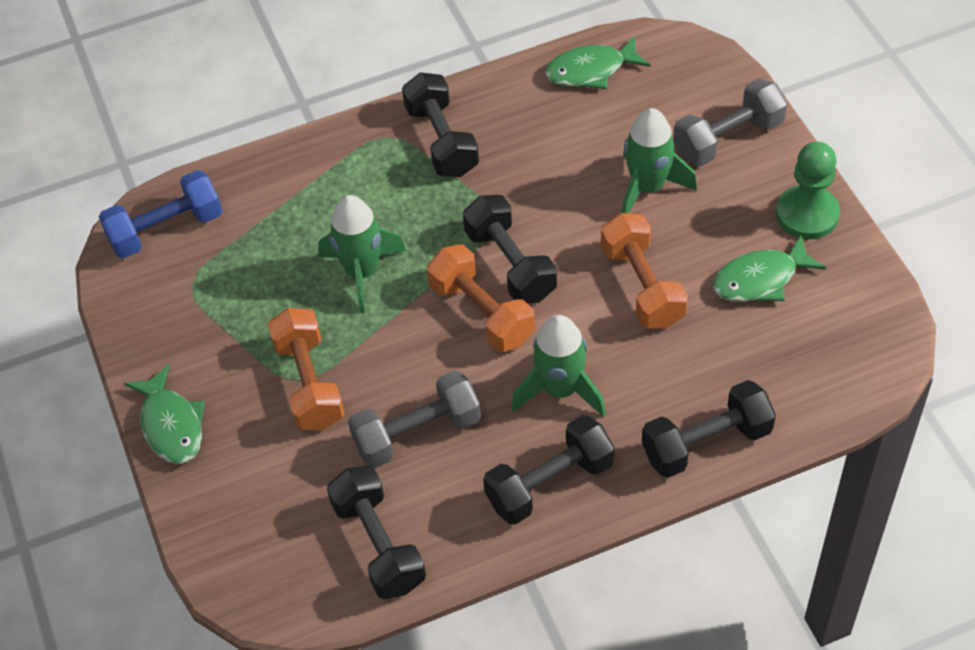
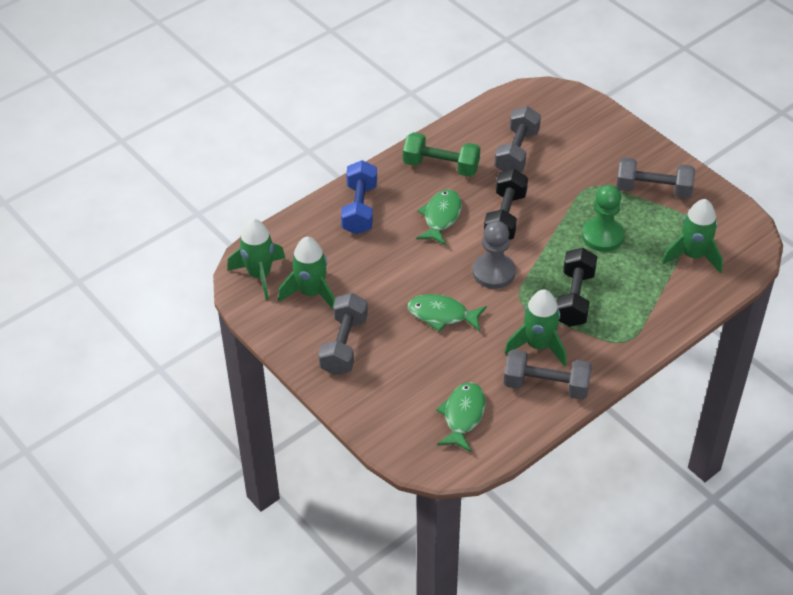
black dumbbell: [327,466,426,599] [402,72,479,177] [463,195,557,304] [483,415,614,525] [642,380,776,478] = 5 -> [484,169,528,240] [557,248,597,327] = 2
green dumbbell: none = 0 -> [403,132,480,177] = 1
green rocket: [318,195,406,313] [512,315,606,417] [622,108,697,214] = 3 -> [227,219,285,300] [278,237,335,309] [505,289,566,366] [662,199,723,273] = 4
grey dumbbell: [348,370,481,469] [673,79,788,166] = 2 -> [318,293,368,375] [495,106,541,172] [504,349,592,400] [616,157,695,199] = 4
grey pawn: none = 0 -> [473,221,516,289] = 1
orange dumbbell: [267,308,345,430] [427,244,535,352] [601,213,688,329] = 3 -> none = 0

